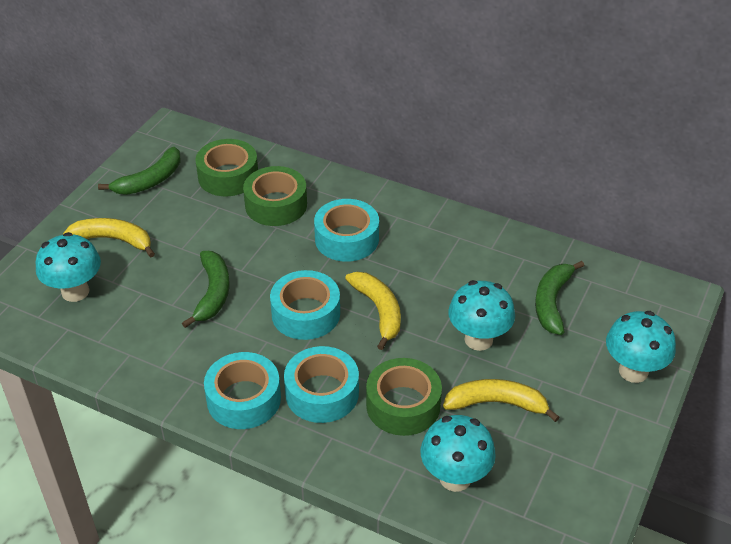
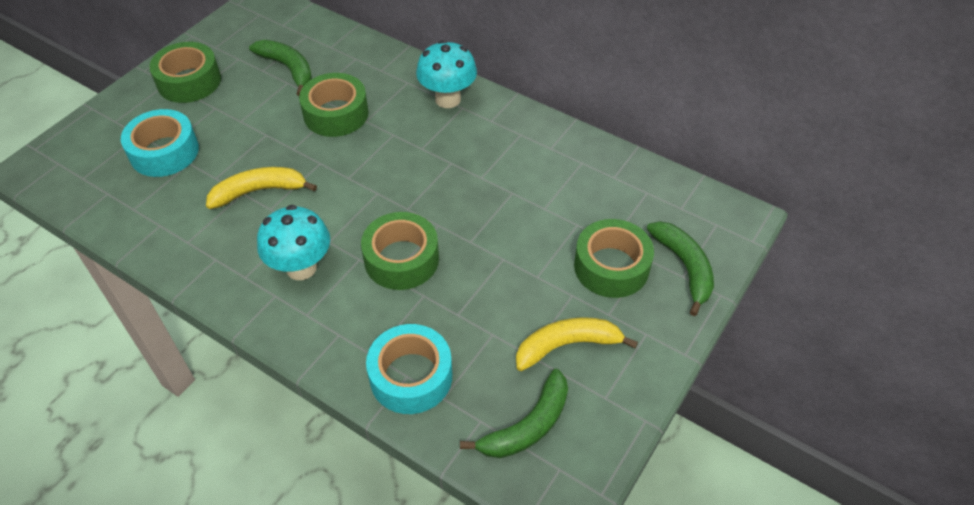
green tape: [195,139,258,196] [243,166,307,226] [366,358,442,436] = 3 -> [149,42,221,103] [299,73,369,137] [361,212,439,290] [574,219,654,298] = 4
turquoise mushroom: [36,232,101,302] [421,415,496,492] [448,280,515,351] [606,311,676,383] = 4 -> [257,205,330,280] [416,40,477,108] = 2
turquoise tape: [204,352,281,429] [270,270,340,340] [284,346,359,423] [314,199,379,262] = 4 -> [121,109,199,177] [366,324,452,414] = 2
yellow banana: [63,218,155,257] [345,272,401,350] [443,379,560,422] = 3 -> [206,167,317,209] [516,317,638,371] = 2

